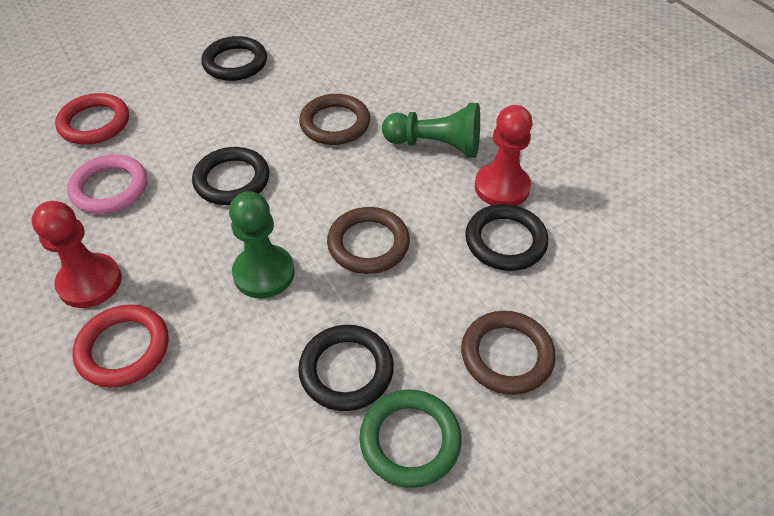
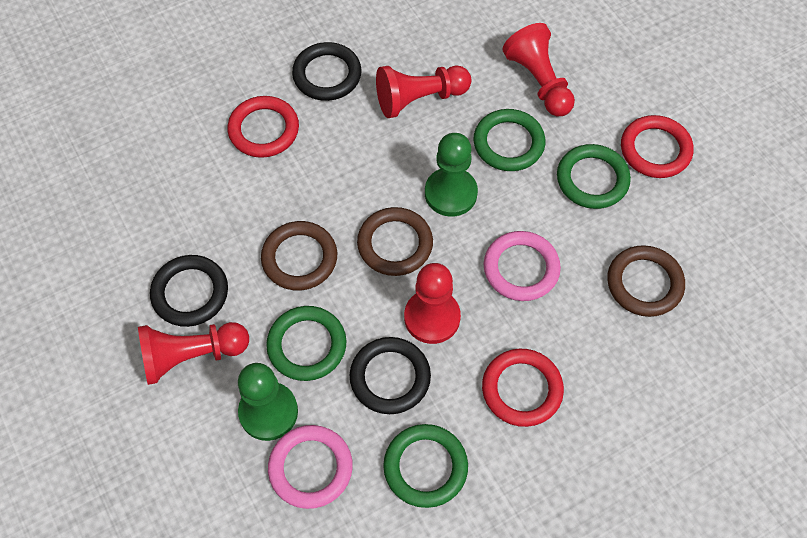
black ring: [192,147,269,205] [201,36,267,81] [298,325,394,411] [465,204,548,271] = 4 -> [150,255,228,327] [292,42,362,101] [350,337,431,414] = 3
green ring: [359,389,462,488] = 1 -> [266,306,347,381] [383,424,468,508] [474,109,545,171] [557,144,631,209] = 4
pink ring: [67,155,147,214] = 1 -> [268,425,353,509] [484,231,561,301] = 2
red pawn: [32,201,121,308] [475,105,533,206] = 2 -> [138,322,249,385] [376,65,471,118] [404,263,461,344] [502,23,575,116] = 4
red ring: [55,93,129,145] [72,304,169,388] = 2 -> [227,96,299,158] [482,349,564,427] [621,115,693,178] = 3

